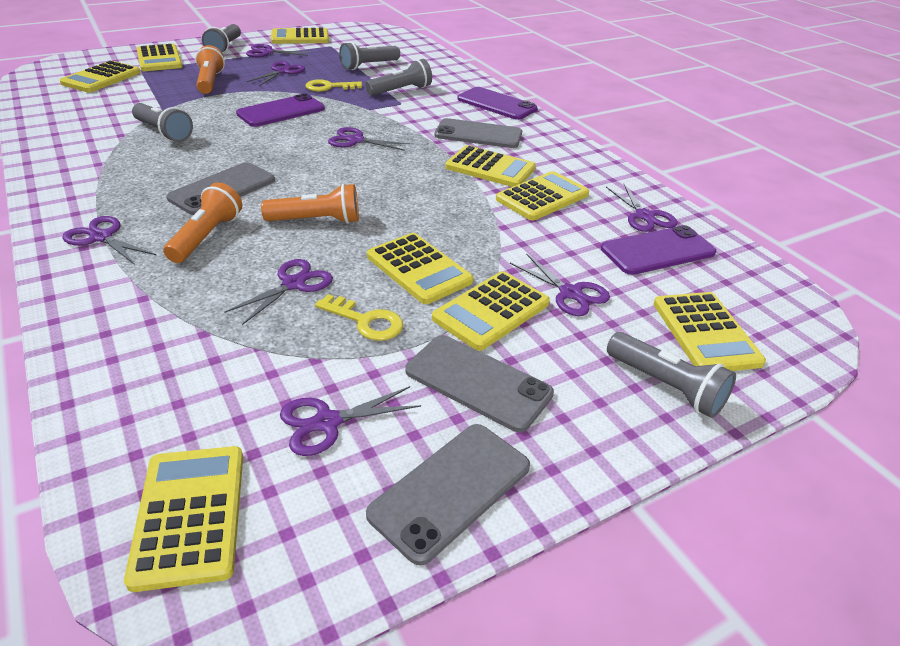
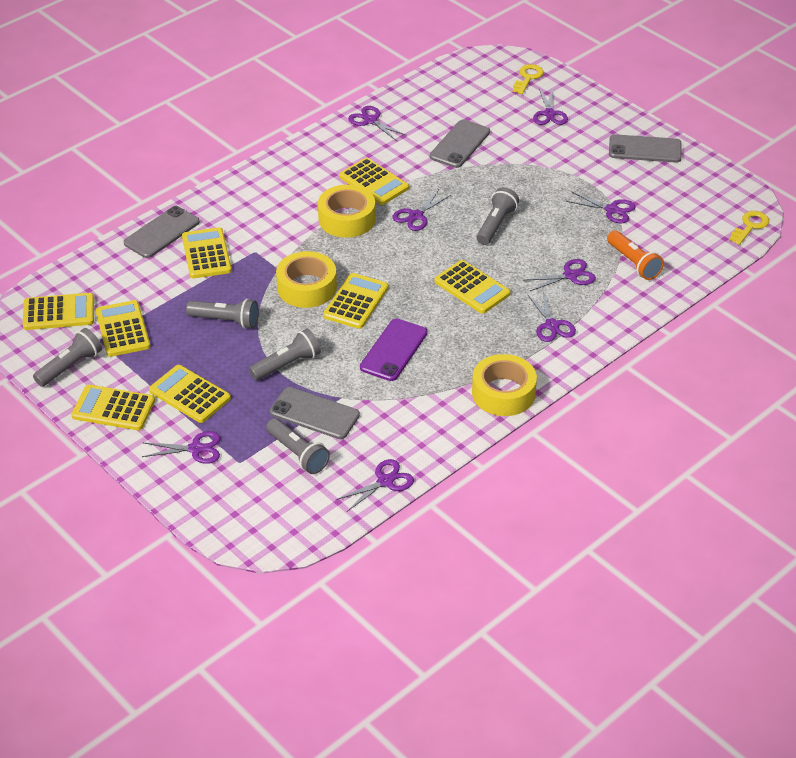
orange flashlight: [163,182,242,263] [196,45,225,94] [261,183,359,224] = 3 -> [607,230,664,280] = 1
purple phone: [236,93,325,127] [457,87,538,120] [601,225,716,275] = 3 -> [360,318,427,381] = 1
yellow calculator: [60,61,141,92] [124,446,243,592] [137,44,183,71] [271,28,329,44] [367,233,474,304] [432,271,550,351] [445,145,536,187] [496,171,589,221] [653,292,766,371] = 9 -> [23,293,94,330] [71,385,155,430] [96,300,150,357] [149,365,231,423] [182,227,232,278] [323,273,388,329] [339,158,409,205] [434,260,510,314] = 8
yellow tape: none = 0 -> [276,251,337,308] [318,185,375,238] [472,354,537,416] = 3

